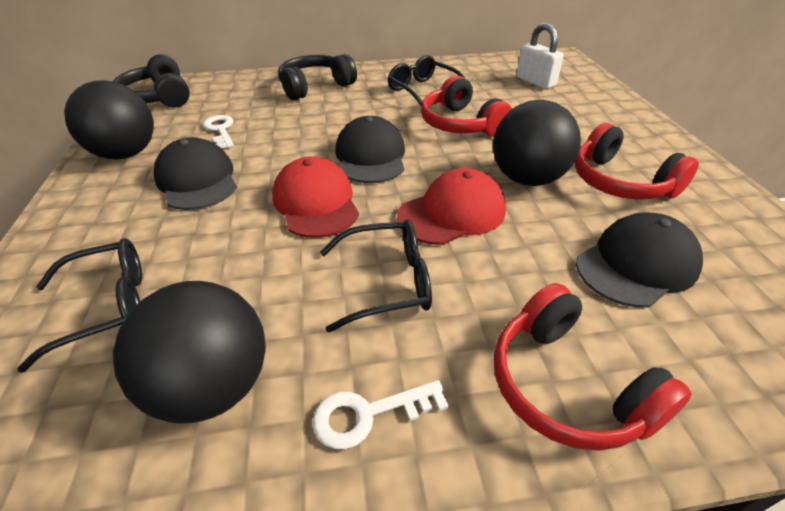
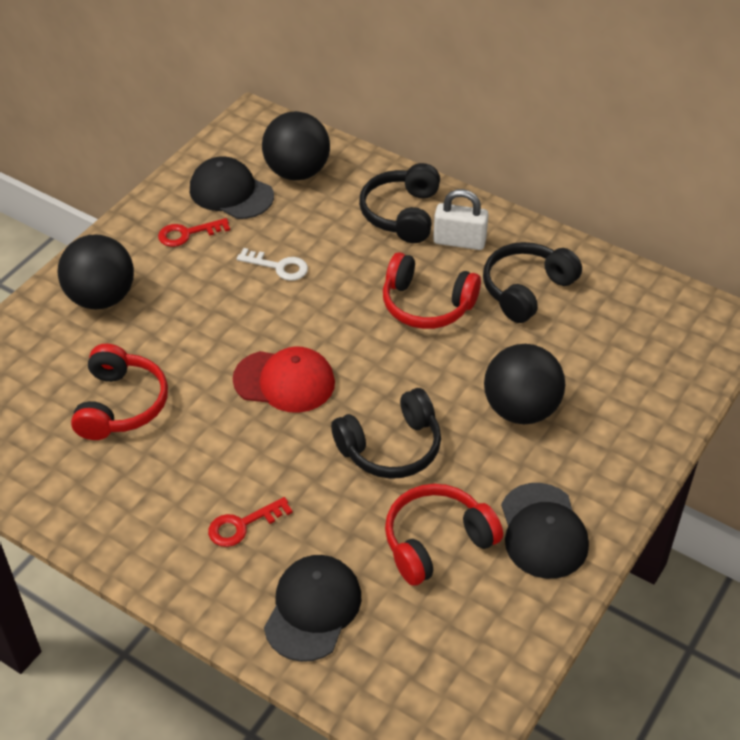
black glasses: [17,238,142,373] [320,219,432,332] [387,55,465,105] = 3 -> none = 0
black headphones: [113,54,190,108] [278,54,357,100] = 2 -> [331,388,441,479] [359,163,440,243] [483,242,582,323] = 3
red cap: [272,156,359,238] [397,168,506,245] = 2 -> [233,346,335,413] = 1
red key: none = 0 -> [158,218,230,247] [208,497,293,547] = 2
white key: [203,115,234,148] [313,380,449,449] = 2 -> [236,248,308,281] = 1

